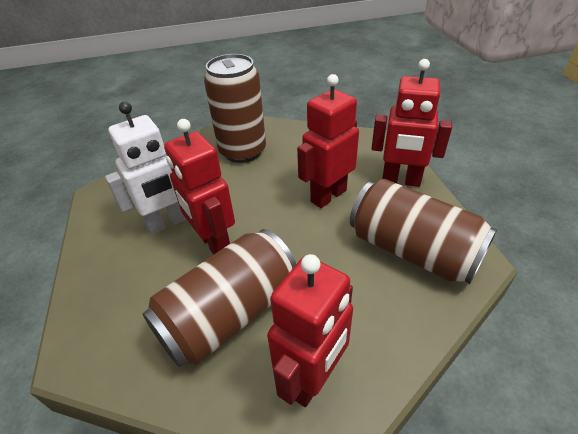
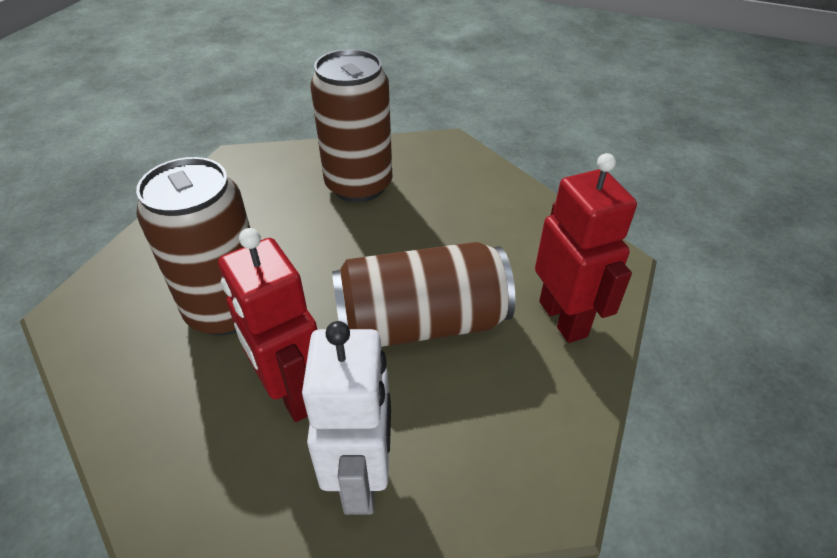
red robot: [164,119,235,255] [267,254,353,407] [297,74,359,208] [371,59,452,187] = 4 -> [218,228,317,422] [535,153,637,343] = 2

